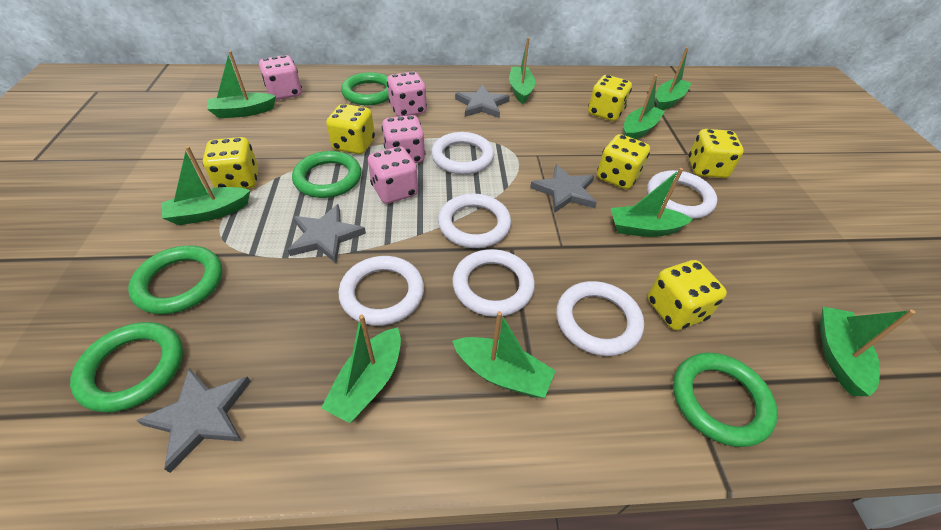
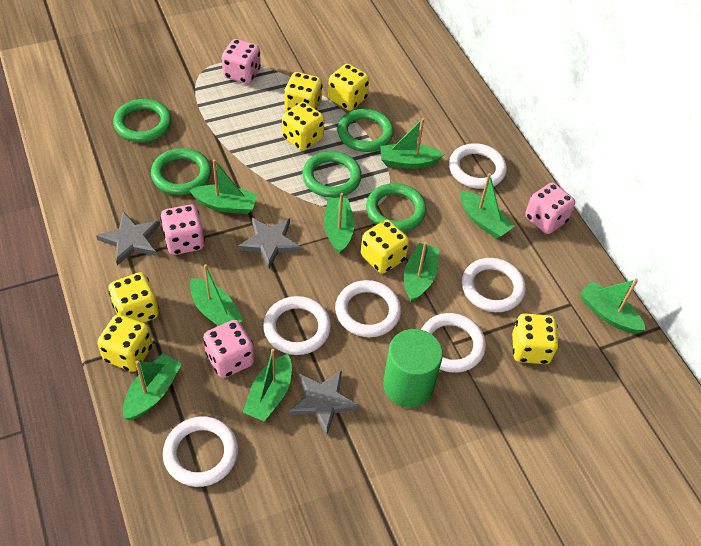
green cylinder: none = 0 -> [383,329,443,408] = 1
grey star: [136,368,251,473] [288,204,366,263] [455,84,510,118] [530,164,597,213] = 4 -> [96,211,160,265] [238,218,301,269] [288,370,360,435] = 3
yellow dice: [203,137,258,189] [326,104,375,154] [588,75,632,121] [597,134,650,189] [648,260,727,330] [688,129,744,178] = 6 -> [97,314,153,372] [108,272,159,323] [282,102,325,151] [284,72,323,111] [328,64,369,111] [361,220,409,274] [512,313,559,364] = 7

